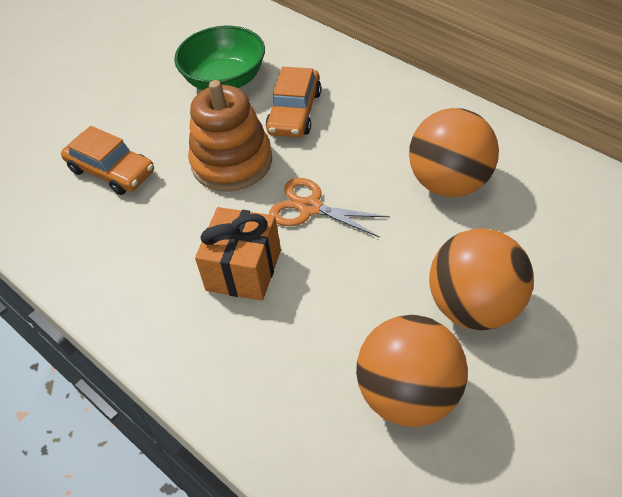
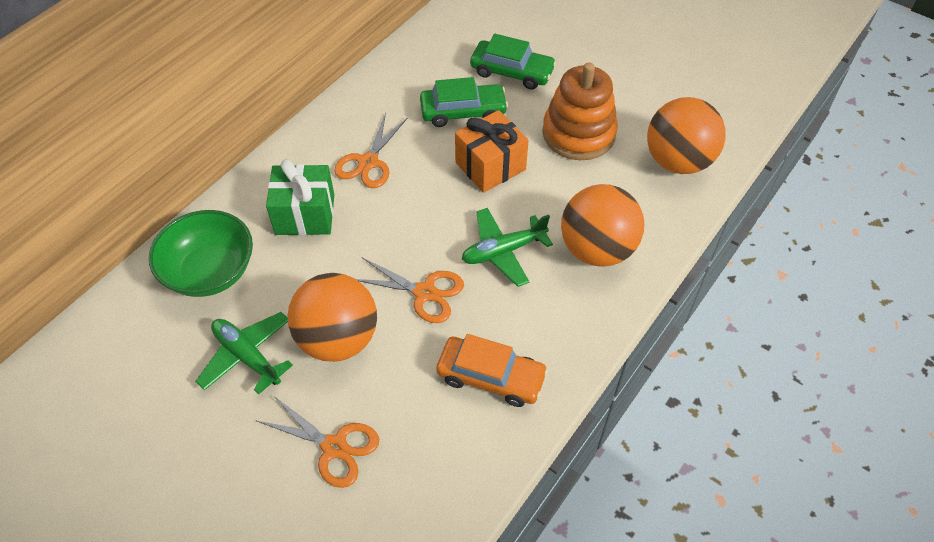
green car: none = 0 -> [420,77,508,127] [470,34,556,90] = 2
green gift: none = 0 -> [266,159,334,235] = 1
green plane: none = 0 -> [195,312,293,395] [462,208,553,287] = 2
orange car: [61,126,154,195] [266,67,322,138] = 2 -> [436,334,548,407] = 1
orange scissors: [269,178,390,238] = 1 -> [257,395,379,488] [334,113,408,188] [356,258,464,323] = 3

